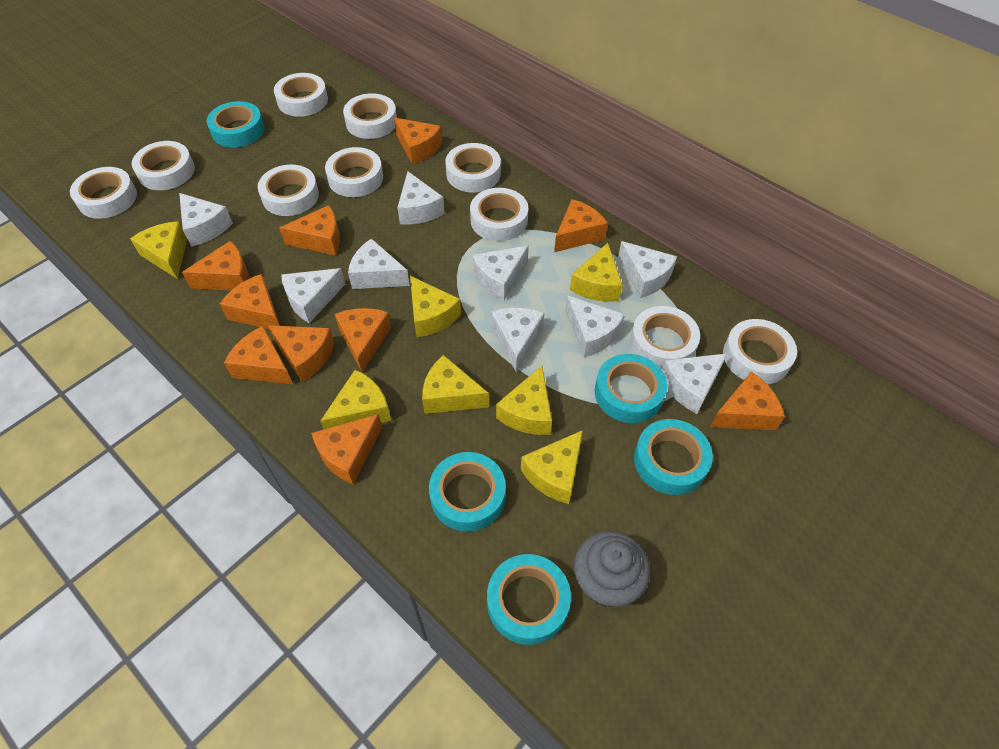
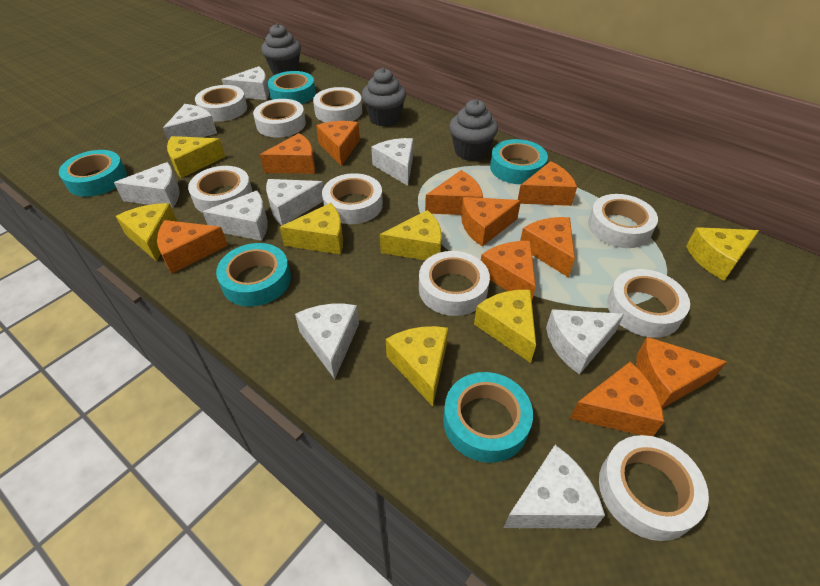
grey cupcake: [574,531,650,607] = 1 -> [261,23,301,75] [362,68,406,126] [449,99,498,161] = 3
white tape: [70,167,137,219] [132,141,195,190] [258,164,319,216] [274,73,328,117] [325,147,383,197] [343,93,397,139] [445,143,501,193] [470,188,528,241] [630,306,700,370] [723,319,797,384] = 10 -> [188,166,253,213] [195,85,247,122] [253,99,306,137] [313,87,362,123] [322,173,383,224] [419,251,490,316] [588,194,658,248] [599,435,709,541] [607,269,690,338] = 9

